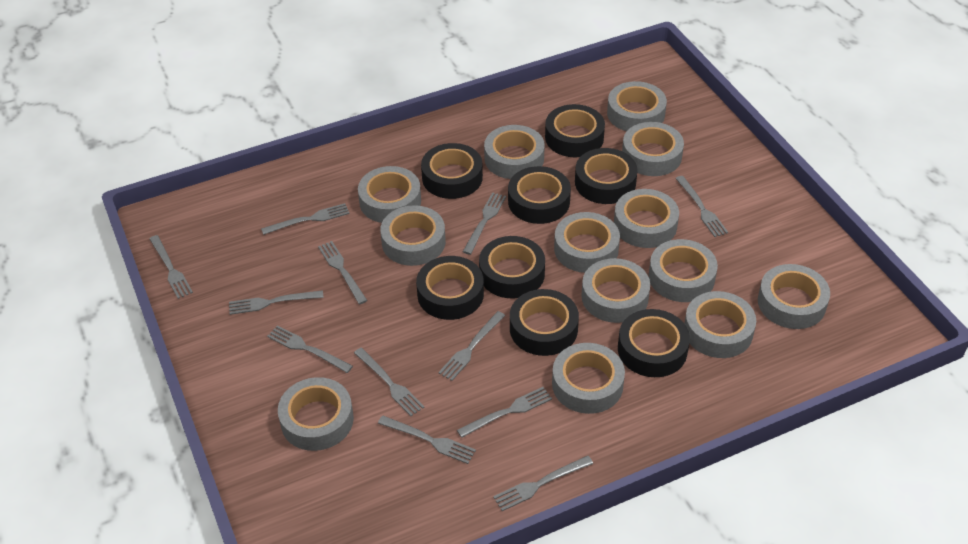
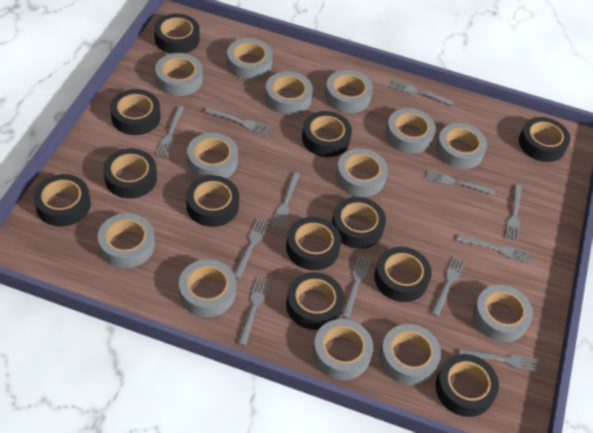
black tape: [416,256,484,320] [421,143,483,199] [479,236,545,298] [508,166,571,224] [510,289,579,356] [545,104,605,157] [575,148,638,204] [618,309,690,377] = 8 -> [34,174,91,227] [103,148,157,199] [110,89,161,135] [154,14,200,54] [186,175,239,227] [286,217,341,270] [286,272,344,330] [302,111,352,157] [332,197,386,249] [374,247,432,302] [435,354,499,417] [519,117,570,162] = 12

